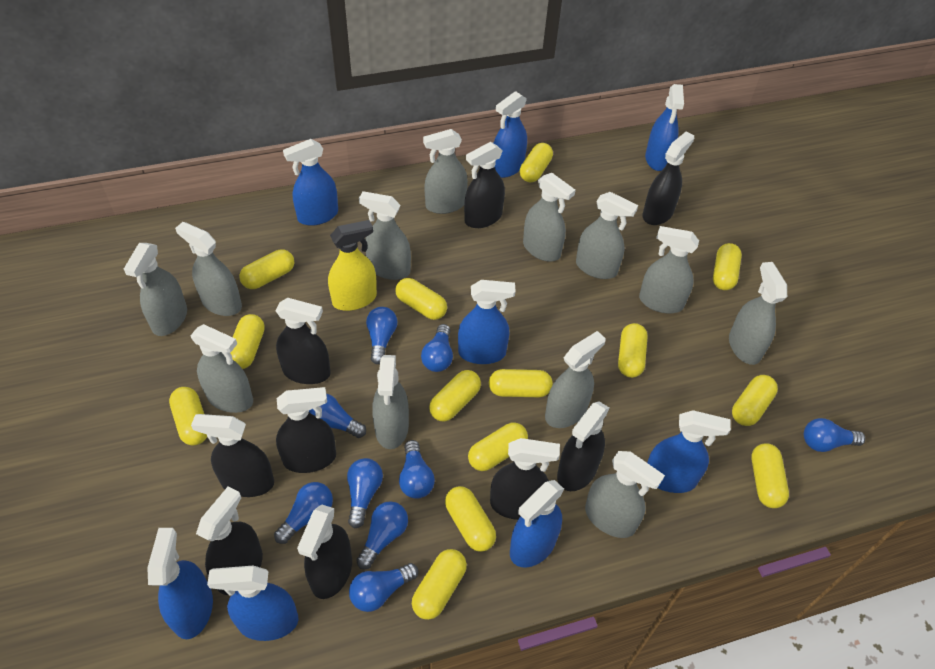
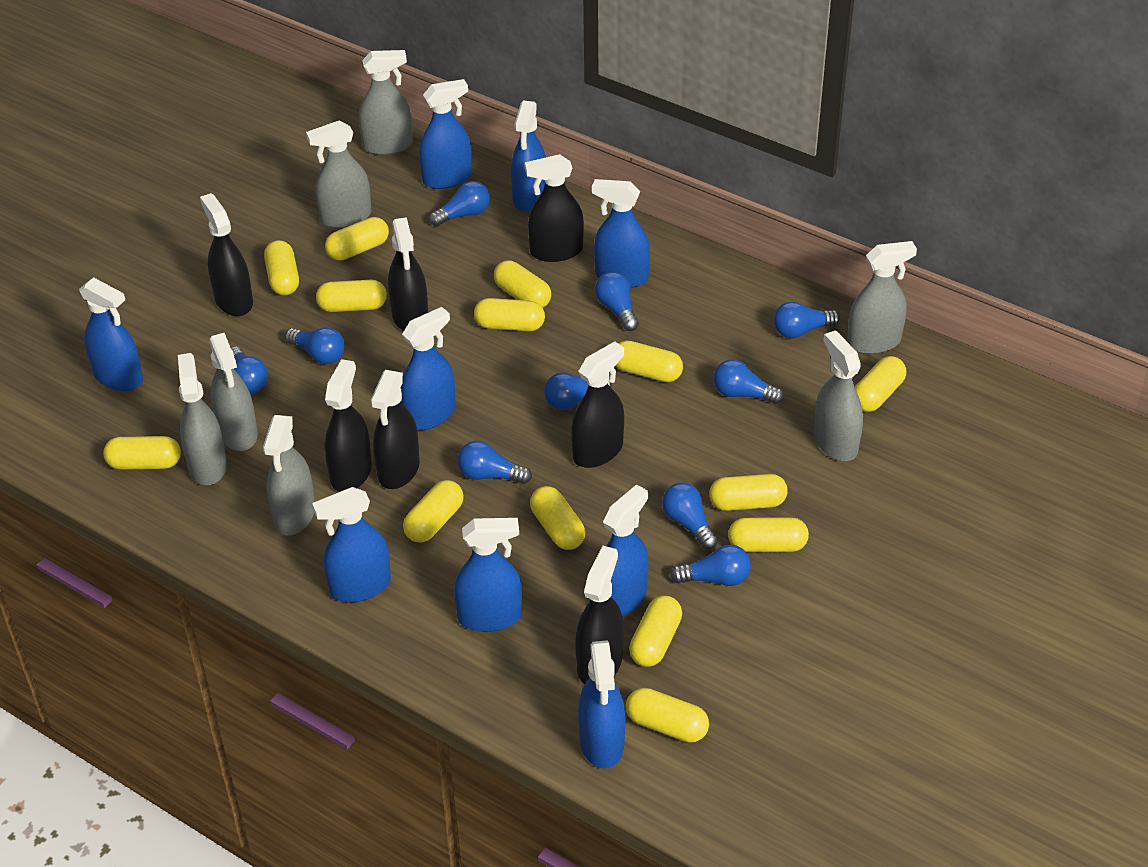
black spray bottle: [191,414,274,497] [196,486,263,595] [276,298,331,384] [276,387,336,473] [297,505,352,599] [464,142,505,228] [490,438,560,520] [557,401,609,491] [643,132,694,225] = 9 -> [200,193,253,316] [325,359,372,492] [371,370,420,489] [388,217,428,331] [525,154,584,262] [571,341,624,468] [575,546,624,684] = 7
blue light bulb: [274,482,333,544] [309,394,366,438] [347,458,383,528] [349,563,419,612] [356,501,408,569] [366,307,397,364] [399,440,435,499] [421,324,453,372] [804,418,865,452] = 9 -> [231,346,268,394] [285,327,345,364] [429,181,490,226] [457,441,532,484] [544,372,612,410] [595,272,639,331] [662,483,718,549] [670,545,751,586] [713,360,784,404] [773,302,840,338] = 10
blue spray bottle: [147,528,213,639] [207,566,299,641] [283,139,338,226] [458,280,515,364] [494,91,527,178] [510,480,564,567] [645,84,684,171] [647,410,731,493] = 8 -> [79,277,143,391] [312,487,391,602] [400,307,456,431] [419,79,472,189] [454,518,522,632] [511,101,546,212] [578,640,625,768] [592,179,650,288] [603,484,649,616] = 9
grey spray bottle: [124,243,187,336] [175,222,242,316] [191,324,253,413] [359,191,411,280] [372,355,409,449] [423,129,468,214] [523,173,576,262] [545,331,606,428] [576,192,638,279] [585,451,665,538] [639,226,699,314] [729,262,787,365] = 12 -> [178,353,227,485] [209,333,258,451] [263,415,315,536] [306,120,372,228] [359,50,413,155] [814,330,863,461] [847,241,917,354] = 7
yellow spray bottle: [328,220,377,311] = 1 -> none = 0

